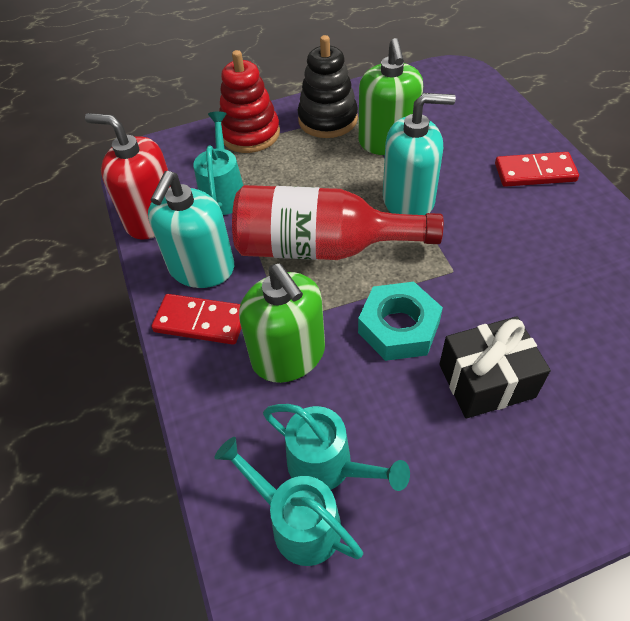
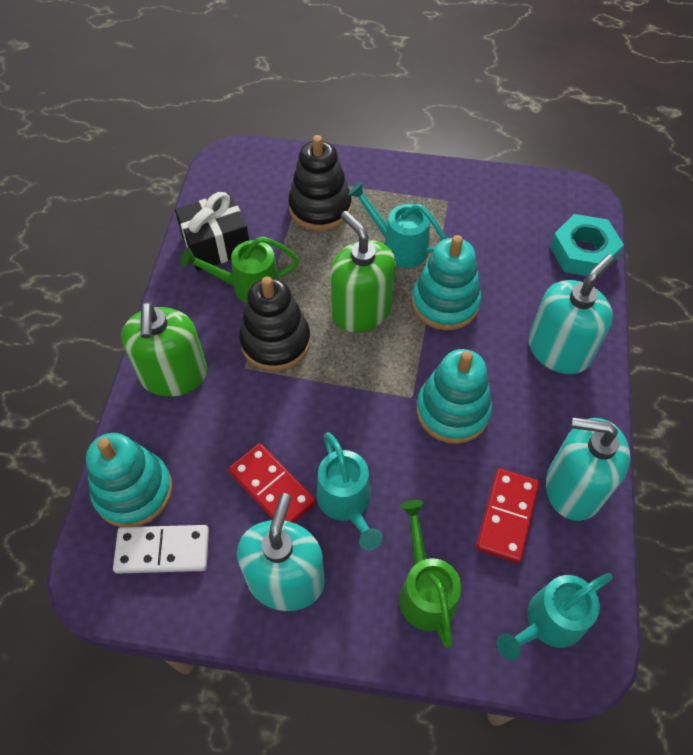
black stacking toy: [297,35,358,138] = 1 -> [239,276,310,371] [288,135,351,231] = 2
green watering can: none = 0 -> [180,236,299,303] [399,500,461,648] = 2
red bottle: [232,185,444,260] = 1 -> none = 0
red soap dispenser: [85,113,171,240] = 1 -> none = 0
red stacking toy: [219,50,280,153] = 1 -> none = 0
turquoise soap dispenser: [148,171,234,288] [383,93,456,215] = 2 -> [237,493,325,611] [529,254,614,374] [546,418,630,521] = 3
turquoise stacking toy: none = 0 -> [86,433,172,527] [412,235,481,330] [416,349,492,444] = 3
white domino: none = 0 -> [113,525,209,574] = 1

